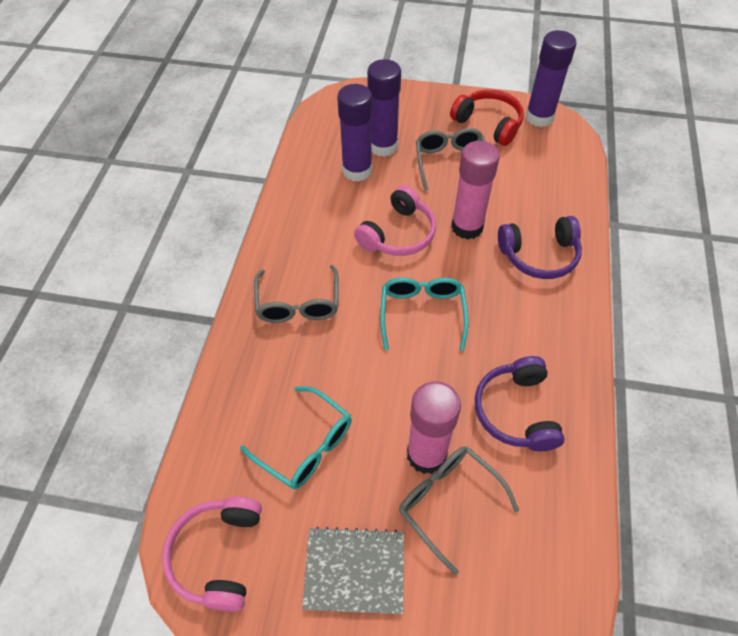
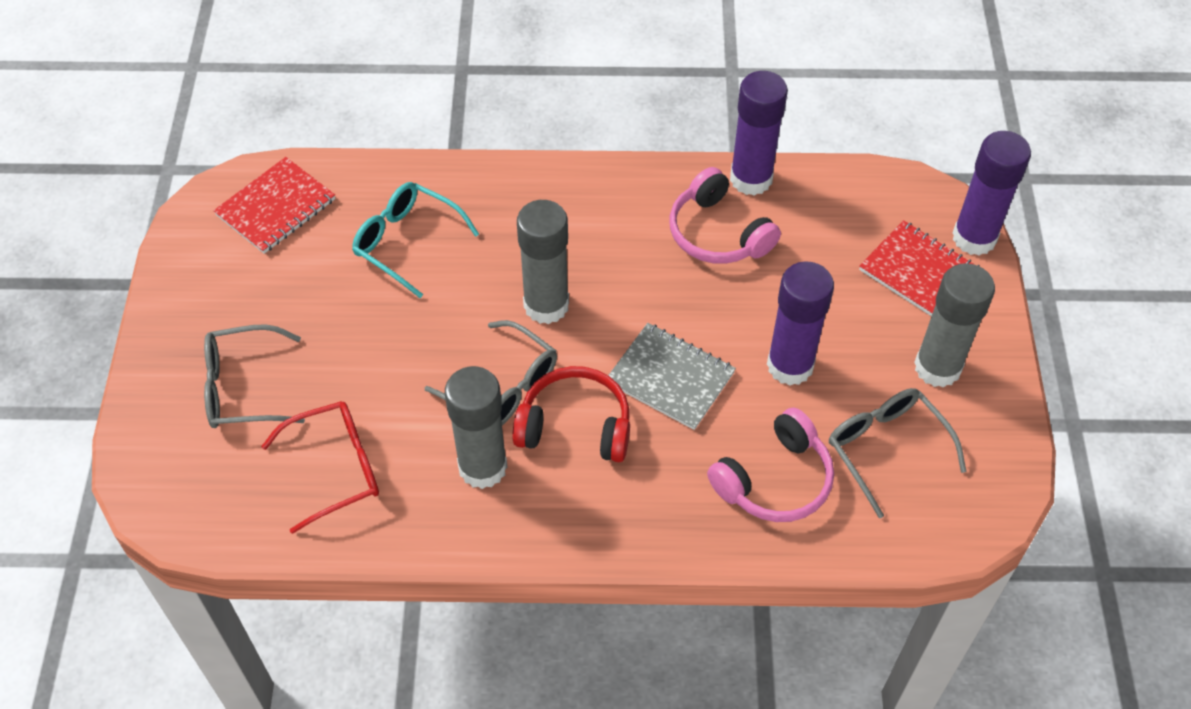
grey glue stick: none = 0 -> [445,366,507,489] [517,200,569,324] [914,263,995,388] = 3
pink glue stick: [407,381,461,474] [451,141,500,239] = 2 -> none = 0
purple headphones: [475,356,565,451] [498,216,582,279] = 2 -> none = 0
red glasses: none = 0 -> [261,401,379,534] = 1
red notebook: none = 0 -> [213,157,335,254] [859,220,980,316] = 2
turquoise glasses: [240,386,352,489] [380,277,469,351] = 2 -> [352,182,479,298] = 1

